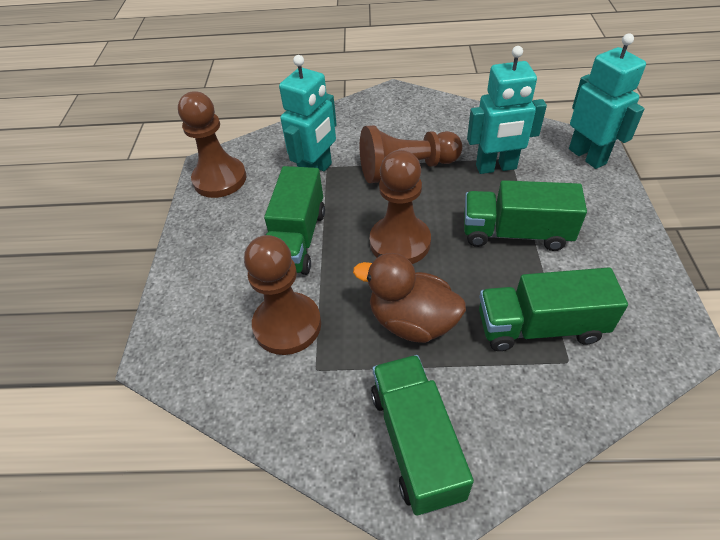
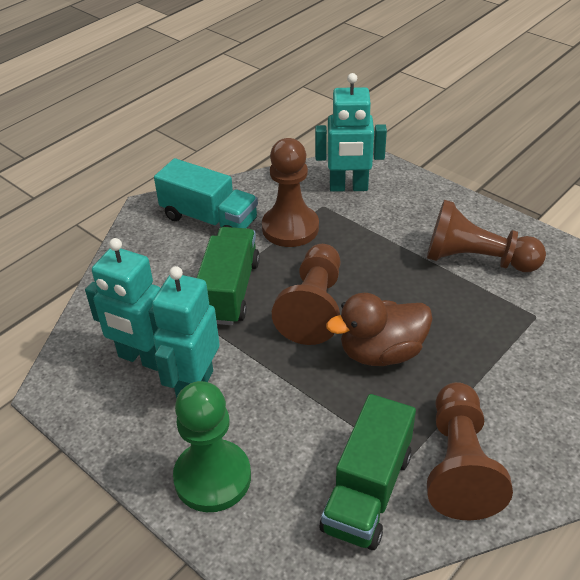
green pawn: none = 0 -> [173,381,251,512] = 1
green truck: [264,166,325,275] [371,355,474,515] [464,180,587,251] [479,268,628,351] = 4 -> [197,227,260,325] [320,394,416,550] = 2
turquoise truck: none = 0 -> [154,158,258,228] = 1

